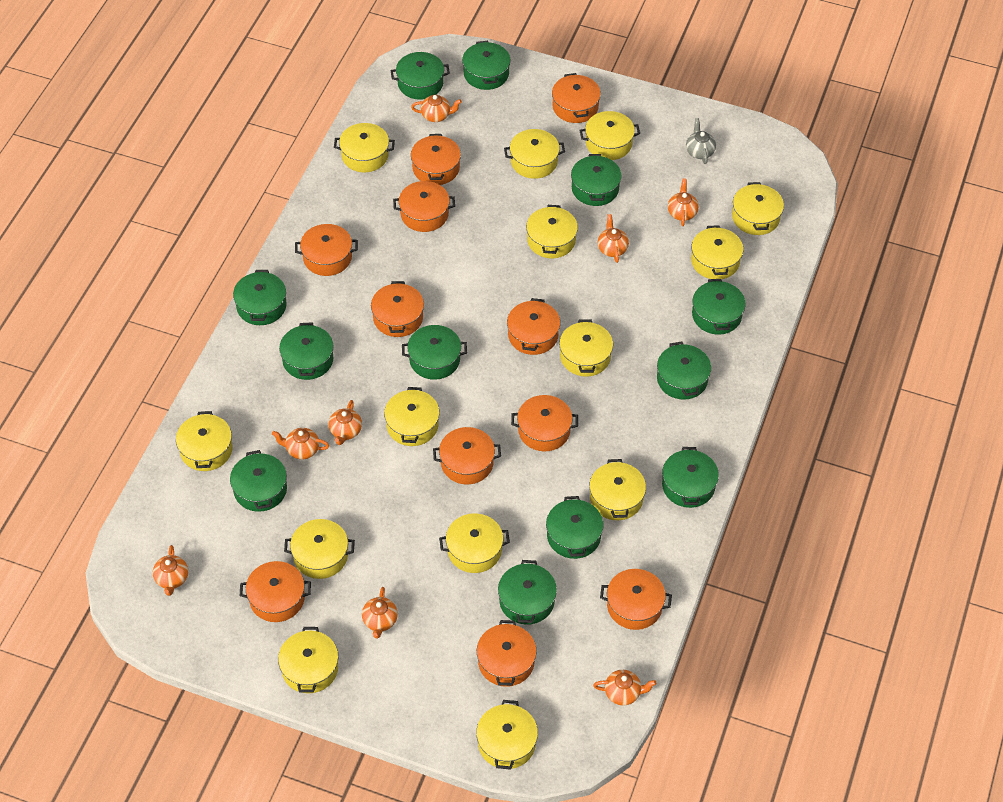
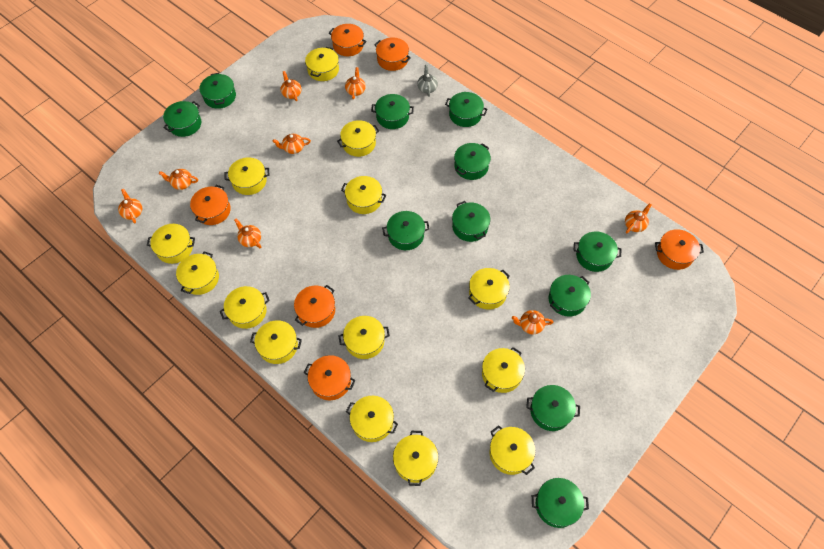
green pot: [230,450,287,512] [233,270,287,325] [279,322,333,380] [390,52,450,100] [402,325,467,380] [462,41,511,90] [498,560,557,625] [546,496,603,559] [571,154,622,206] [657,342,711,400] [662,447,719,508] [692,279,746,335] = 12 -> [163,101,201,137] [199,73,236,109] [371,94,414,129] [382,211,430,250] [445,92,487,127] [452,201,490,242] [454,143,491,180] [526,385,580,431] [532,478,589,528] [549,275,591,317] [574,231,621,272] = 11
orange pot: [240,561,311,622] [295,224,358,276] [371,281,424,337] [393,181,455,232] [411,134,461,185] [433,427,501,484] [477,620,537,687] [507,298,560,355] [511,395,578,451] [552,73,601,123] [600,569,672,630] = 11 -> [190,185,231,225] [294,285,335,328] [304,355,355,400] [329,24,367,56] [375,37,411,71] [655,229,704,270] = 6

